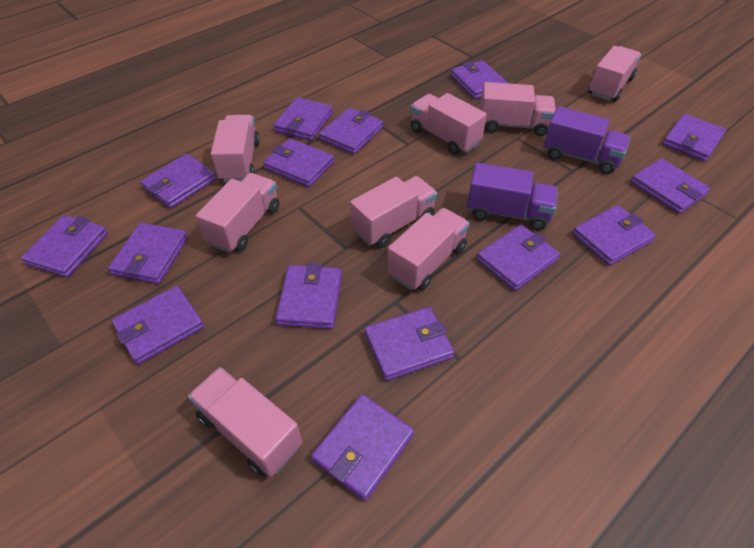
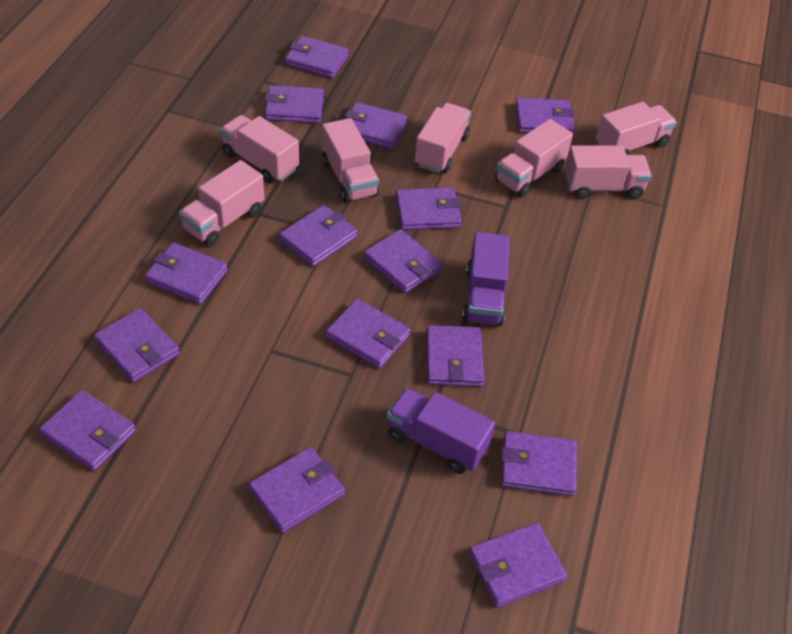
pink truck: [188,367,302,477] [196,173,280,253] [211,115,260,182] [350,176,437,248] [387,208,470,291] [410,93,487,155] [480,82,556,136] [588,46,641,102] = 8 -> [179,160,264,246] [220,115,299,183] [322,118,379,203] [415,103,471,173] [495,119,573,197] [565,145,652,199] [596,102,677,155] = 7

